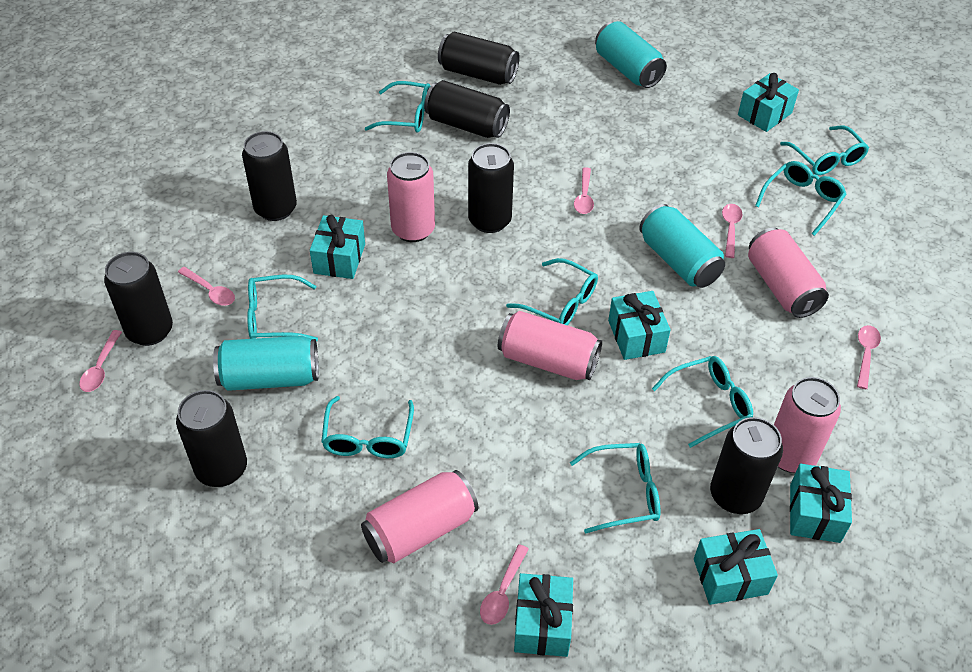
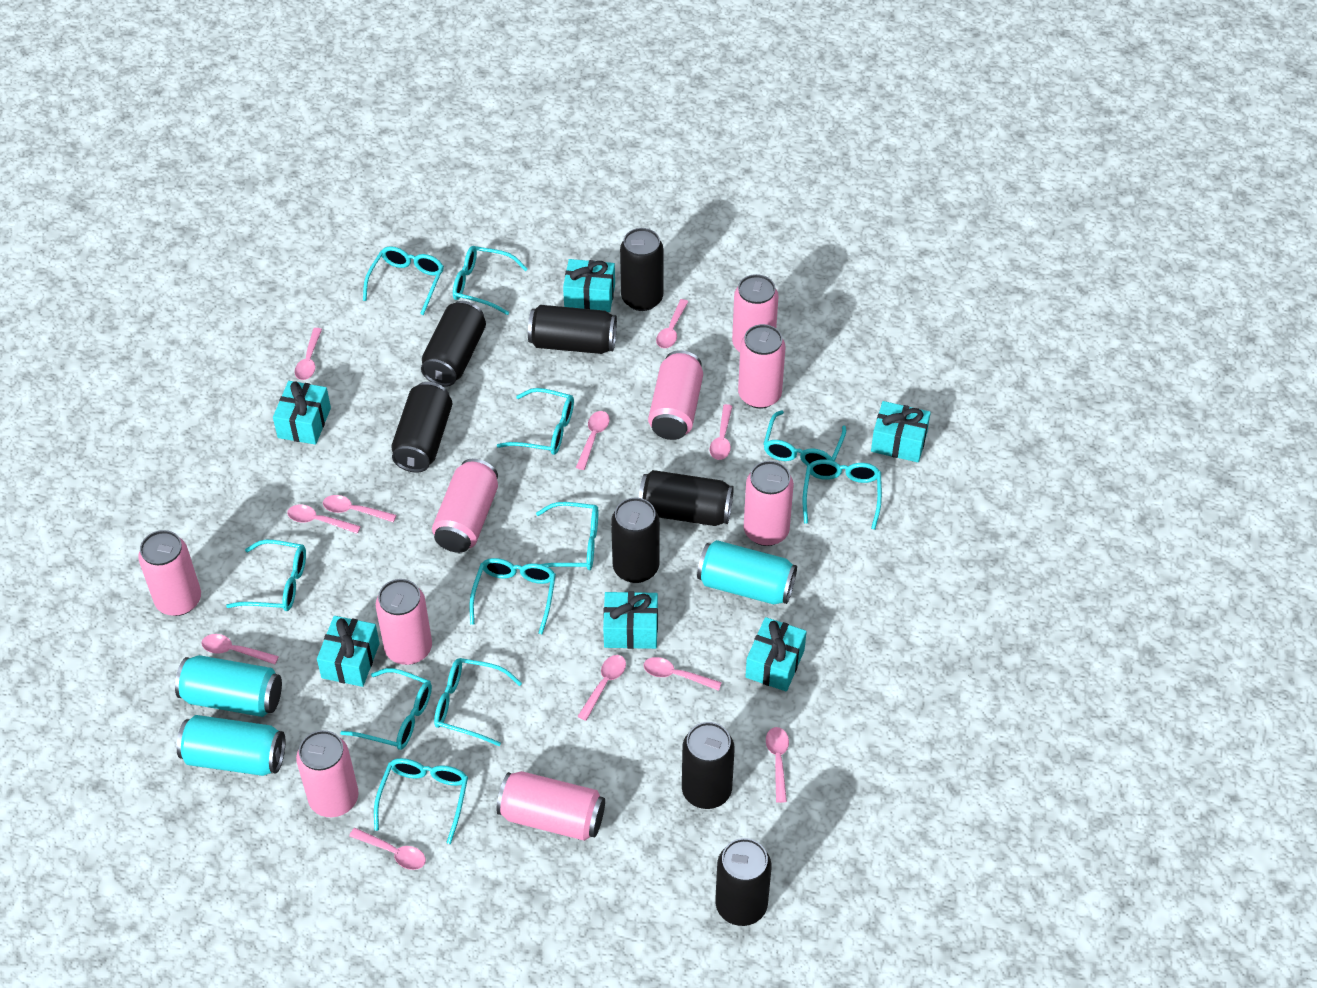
black can: [104,252,173,346] [176,390,247,487] [242,131,297,221] [424,80,510,138] [438,31,520,85] [468,143,514,233] [710,417,783,514] = 7 -> [391,382,452,473] [421,301,486,387] [528,305,617,354] [611,498,659,583] [620,228,664,311] [638,470,734,526] [682,722,735,809] [715,838,772,926] = 8
pink can: [361,470,478,563] [387,152,435,242] [498,311,602,380] [748,228,829,318] [774,377,841,473] = 5 -> [138,530,201,616] [296,730,359,817] [376,579,432,665] [432,459,498,553] [496,771,605,841] [648,350,703,440] [732,274,779,352] [738,324,785,409] [744,461,794,546] = 9
pink spoon: [79,330,122,392] [178,267,235,306] [480,544,529,625] [574,167,594,214] [722,204,743,258] [857,325,881,389] = 6 -> [201,634,279,664] [287,504,361,534] [295,328,322,380] [323,495,396,522] [349,828,426,870] [576,411,610,470] [577,655,626,721] [644,657,722,691] [656,299,689,348] [710,404,733,460] [766,727,789,803] = 11
turquoise glasses: [247,275,318,341] [321,396,414,458] [365,81,430,133] [506,258,598,325] [570,443,660,534] [652,356,753,448] [755,161,847,236] [780,125,869,175] = 8 -> [226,540,306,611] [340,668,432,750] [363,246,444,315] [374,758,468,844] [434,658,522,746] [453,246,528,315] [469,558,556,635] [497,388,574,455] [536,502,598,570] [763,410,846,466] [803,459,882,530] = 11

